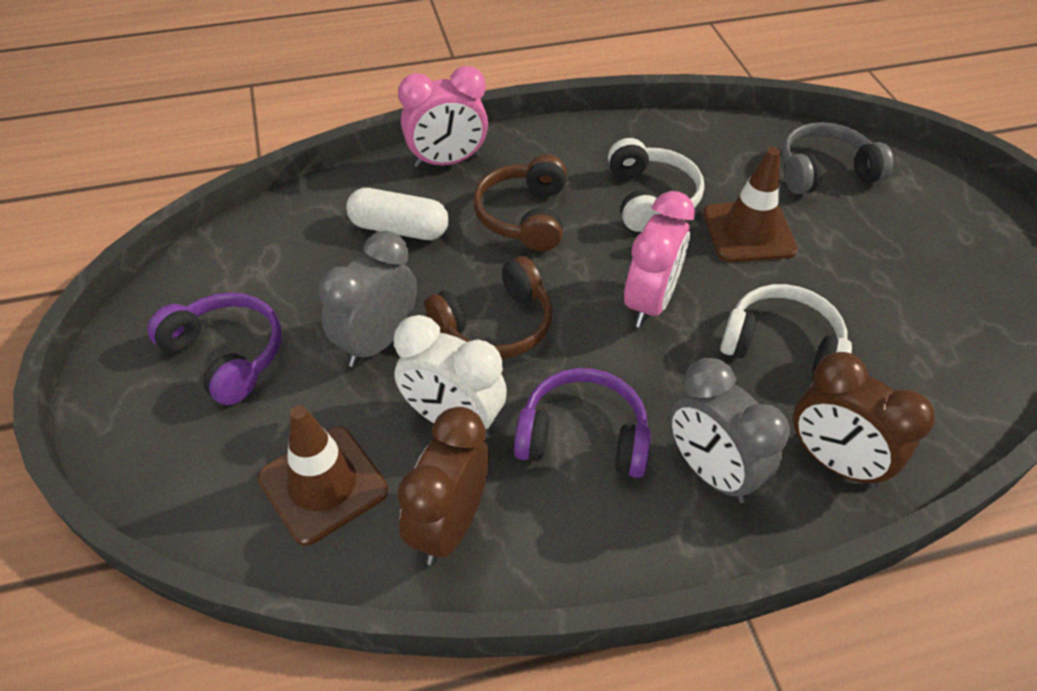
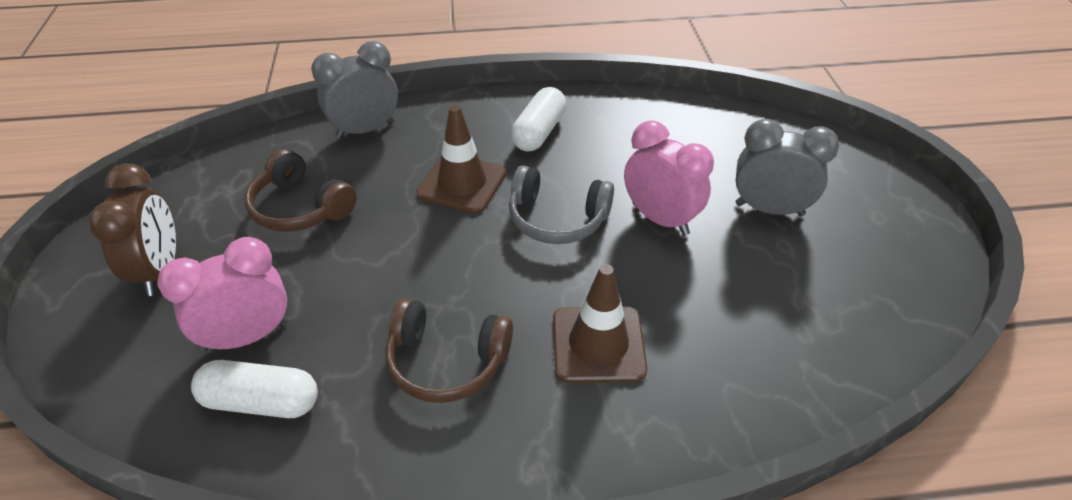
brown clock: [397,407,489,565] [793,352,935,488] = 2 -> [88,164,176,296] = 1
purple headphones: [147,293,281,405] [514,368,651,478] = 2 -> none = 0
white capsule: [346,188,449,240] = 1 -> [191,360,318,418] [511,87,566,152] = 2
white clock: [394,315,507,438] = 1 -> none = 0
white headphones: [608,138,704,232] [720,284,852,377] = 2 -> none = 0

